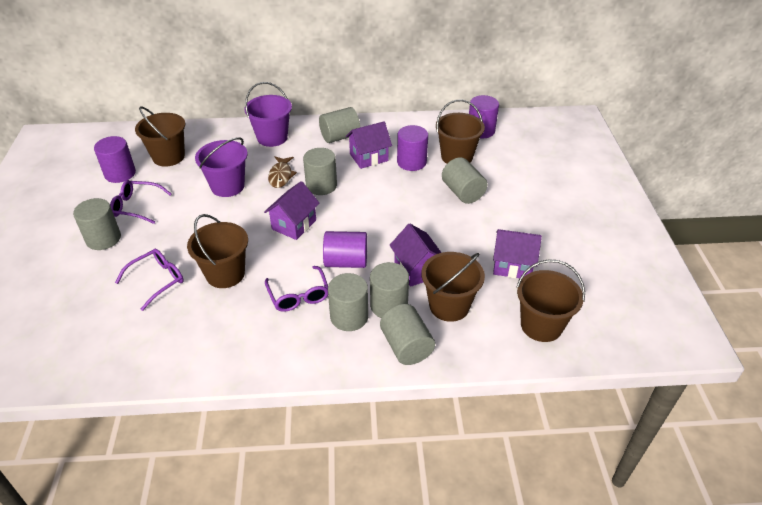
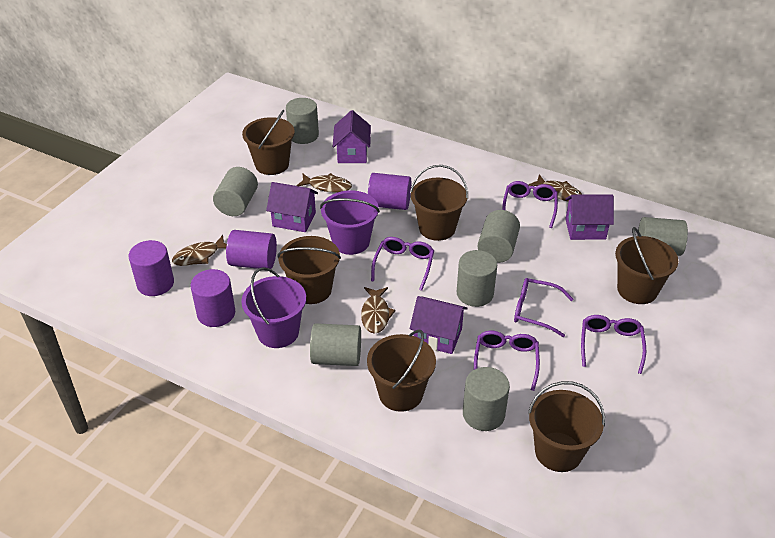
brown bucket: [135,106,185,167] [187,214,248,288] [421,252,485,322] [436,99,485,164] [516,259,585,342] = 5 -> [242,110,295,175] [277,236,341,304] [367,330,436,412] [410,165,468,241] [528,381,605,472] [615,227,678,304] = 6
brown fish: [268,156,297,188] = 1 -> [172,235,227,266] [297,173,352,193] [361,287,396,334] [529,174,582,202] = 4
purple glasses: [110,180,172,224] [115,249,184,311] [265,266,328,312] = 3 -> [371,237,434,291] [474,331,540,391] [502,181,558,228] [514,278,573,337] [581,315,646,374] = 5

